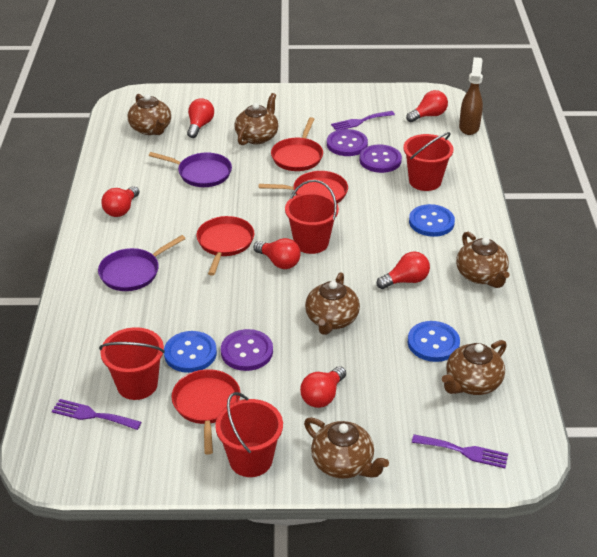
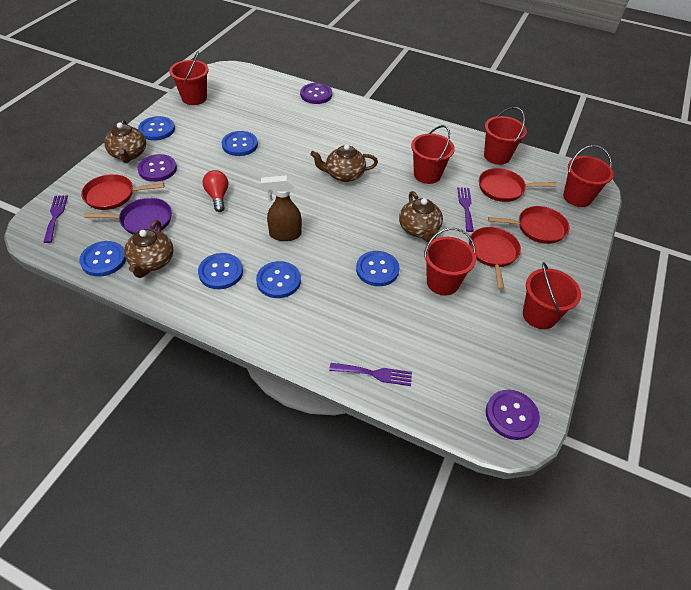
blue button: [164,331,217,373] [408,321,460,362] [409,204,455,237] = 3 -> [79,241,126,277] [138,116,175,141] [198,253,243,289] [222,131,258,156] [256,261,301,298] [356,251,399,286] = 6
brown teapot: [128,94,171,135] [234,93,278,145] [304,418,389,479] [305,272,360,335] [442,340,507,395] [456,232,510,288] = 6 -> [104,119,146,163] [124,220,174,278] [310,144,378,182] [399,191,443,242] = 4
purple pan: [98,235,186,291] [149,152,232,187] = 2 -> [84,198,172,235] = 1
red bucket: [99,327,165,400] [215,392,283,477] [285,180,339,254] [403,132,453,191] = 4 -> [169,51,209,105] [411,125,455,184] [424,228,476,295] [484,107,527,165] [523,262,581,329] [563,145,614,207] = 6
red light bulb: [101,186,139,217] [187,98,214,138] [254,238,301,269] [300,366,346,408] [376,251,430,289] [406,90,448,122] = 6 -> [202,170,228,212] = 1

